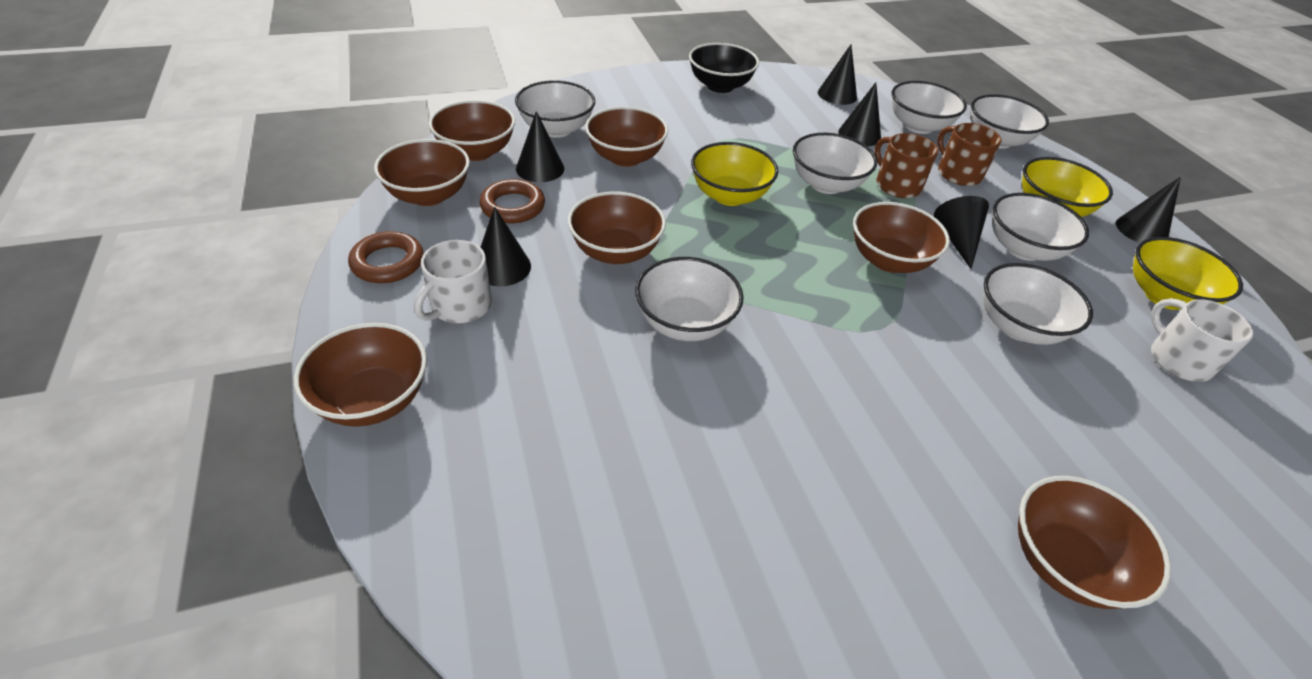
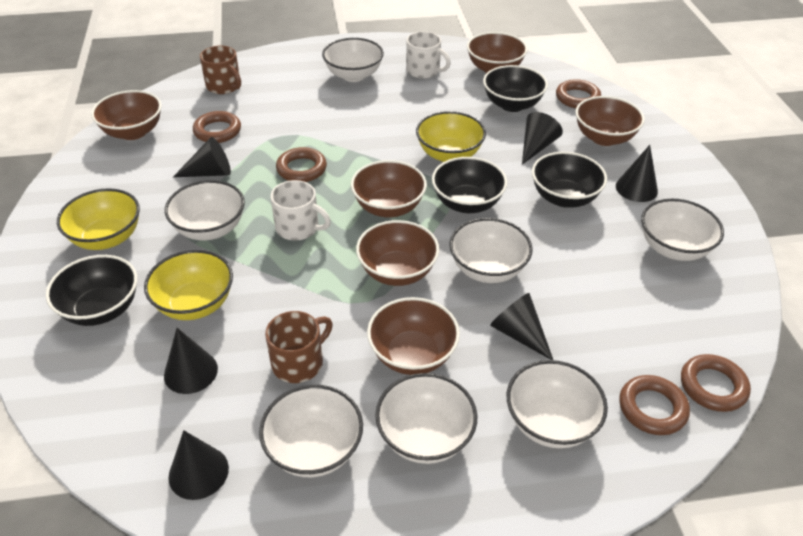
black bowl: [689,43,759,93] = 1 -> [46,255,137,326] [432,157,507,213] [483,65,548,112] [532,152,607,208] = 4
brown bowl: [294,323,427,427] [374,139,470,206] [429,100,515,161] [568,192,666,264] [585,106,668,167] [853,202,950,273] [1018,476,1171,609] = 7 -> [91,90,162,140] [351,160,427,217] [356,220,439,286] [367,297,460,375] [467,32,528,73] [575,96,645,146] = 6
brown ring: [348,231,424,283] [479,179,545,223] = 2 -> [193,111,241,143] [276,147,327,182] [556,79,601,108] [619,375,690,435] [681,354,751,412] = 5

